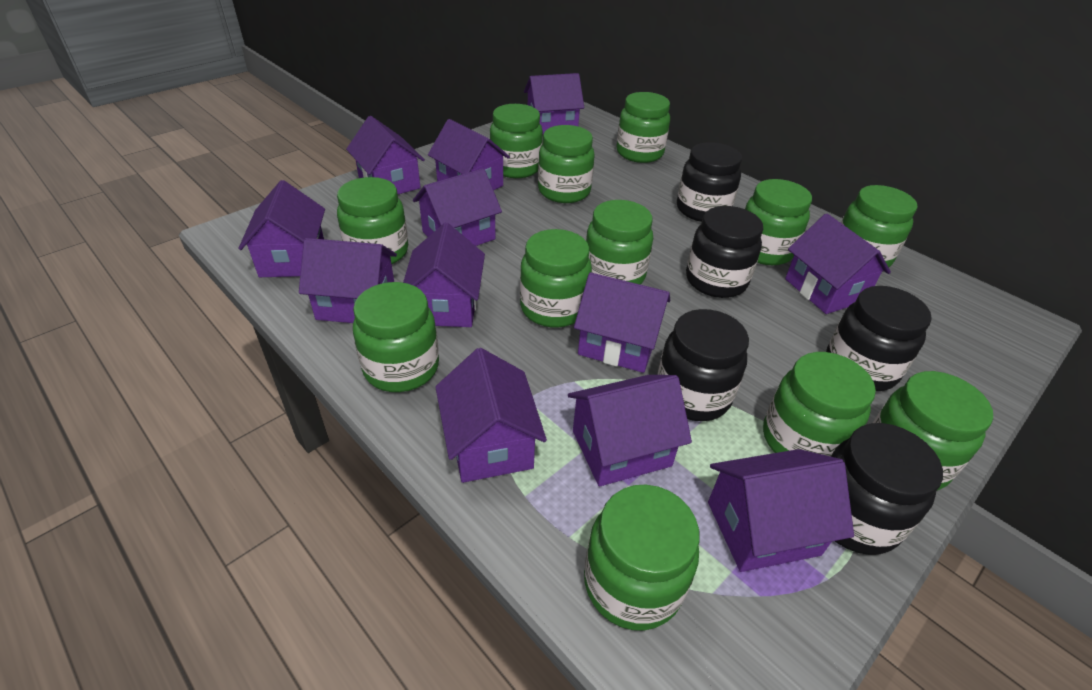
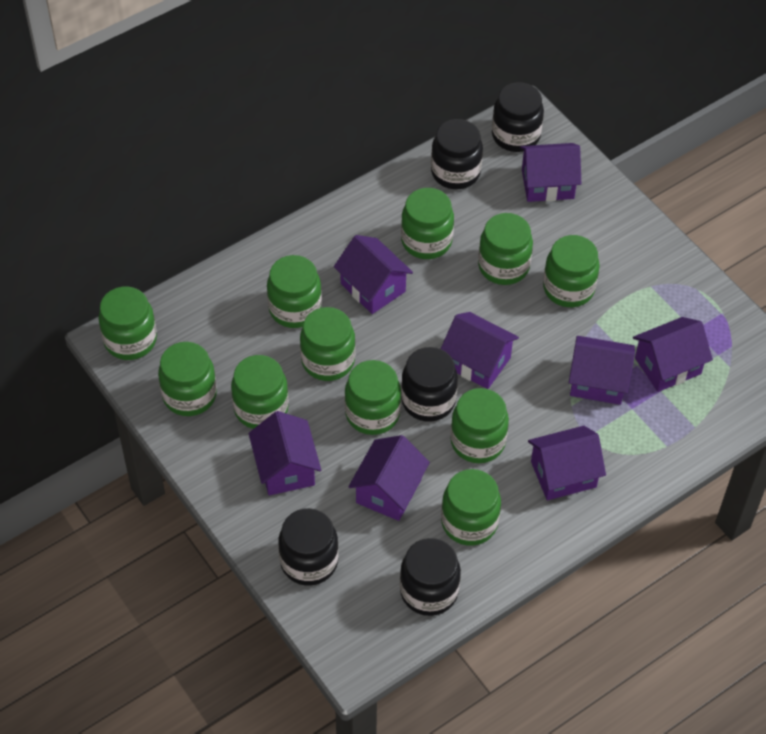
green jar: [337,177,408,264] [353,282,439,392] [490,104,543,178] [520,229,592,328] [538,125,595,203] [584,485,700,631] [586,200,653,285] [616,92,670,163] [745,179,812,265] [763,352,876,456] [841,185,917,267] [873,371,993,491] = 12 -> [98,287,157,360] [158,342,217,416] [231,355,289,429] [267,255,322,328] [300,307,355,381] [345,360,401,435] [401,188,454,259] [441,469,501,546] [450,388,509,463] [478,213,533,285] [543,235,600,307] = 11
purple house: [238,180,325,277] [299,238,397,323] [346,116,425,194] [403,223,485,327] [413,168,502,246] [428,119,510,190] [435,348,547,483] [524,73,584,134] [568,375,692,486] [574,272,670,373] [708,449,854,572] [785,213,891,314] = 12 -> [249,411,321,495] [334,235,413,314] [348,435,430,521] [441,312,519,389] [520,143,581,202] [528,426,606,500] [569,336,635,405] [633,317,713,392] = 8

